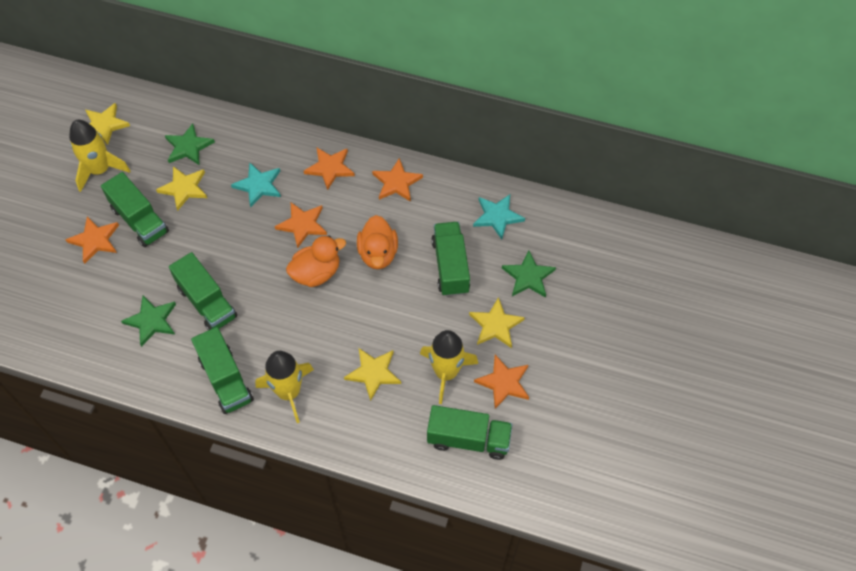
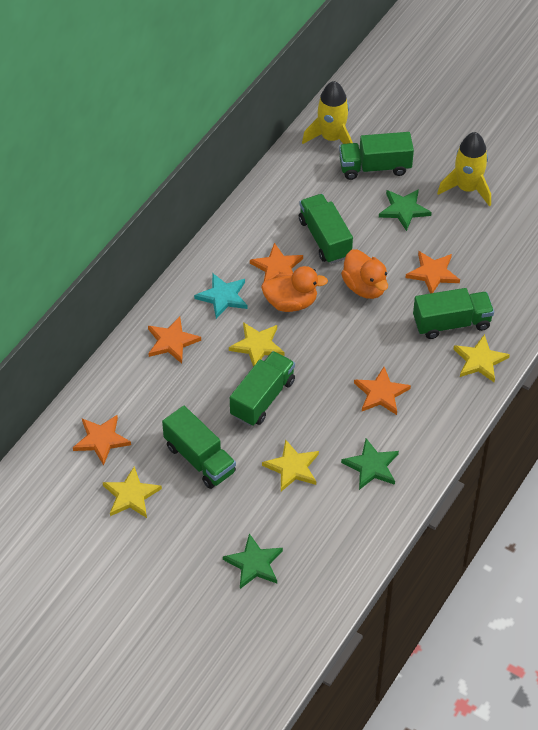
turquoise star: [231,163,281,207] [473,194,525,240] = 2 -> [194,273,248,319] = 1
yellow rocket: [69,120,130,192] [255,351,314,423] [420,330,478,404] = 3 -> [302,81,353,144] [437,132,491,206] = 2

